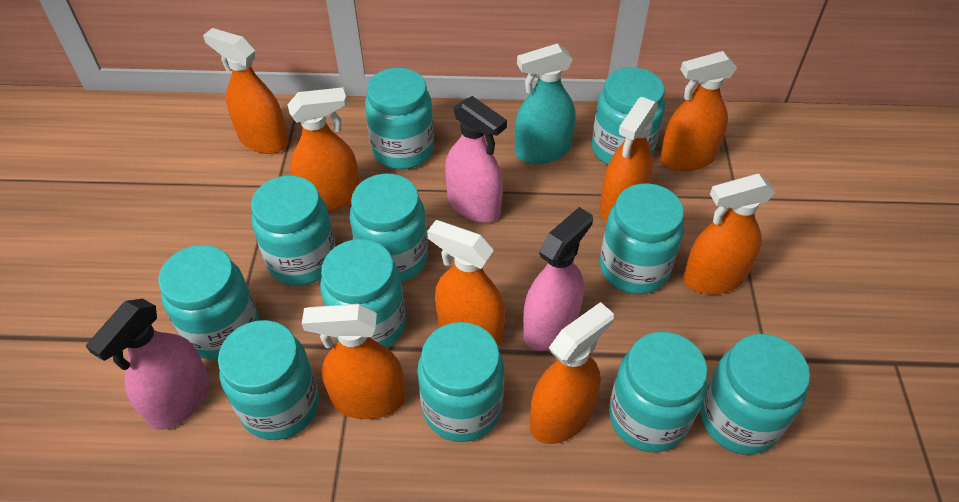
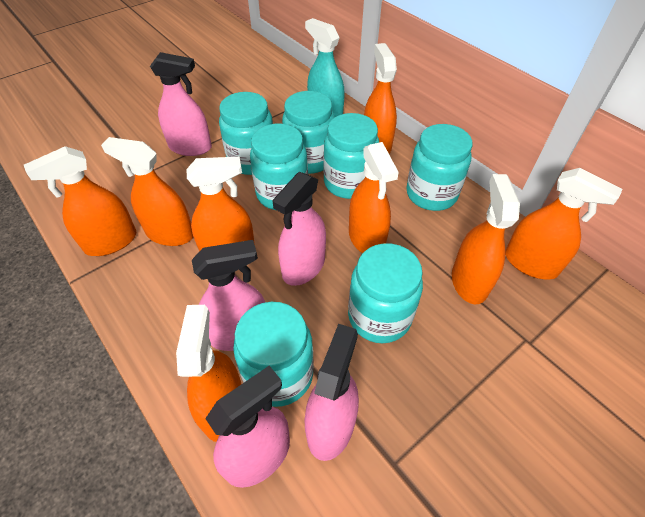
pink spray bottle: [86,299,210,430] [445,96,507,222] [523,207,593,351] = 3 -> [150,52,212,156] [192,240,265,351] [205,366,290,488] [272,172,326,286] [305,324,359,461] = 5
turquoise jar: [158,245,259,360] [218,320,319,440] [251,175,336,286] [320,239,406,348] [349,174,428,282] [365,68,434,170] [417,322,504,442] [592,67,665,165] [600,183,684,294] [609,332,708,452] [700,334,810,455] = 11 -> [219,92,273,175] [233,302,314,407] [250,124,308,210] [282,91,335,174] [323,113,379,199] [348,243,423,343] [406,124,472,211] = 7

